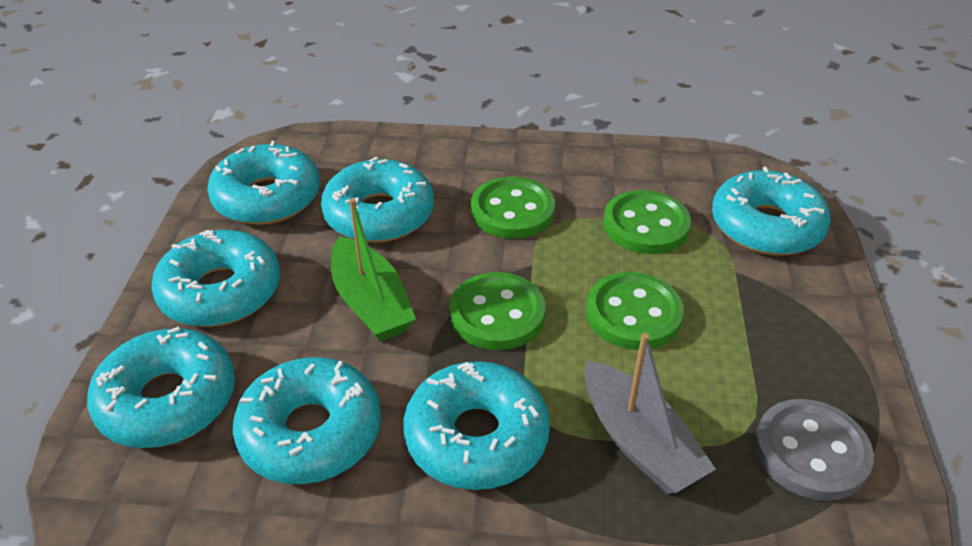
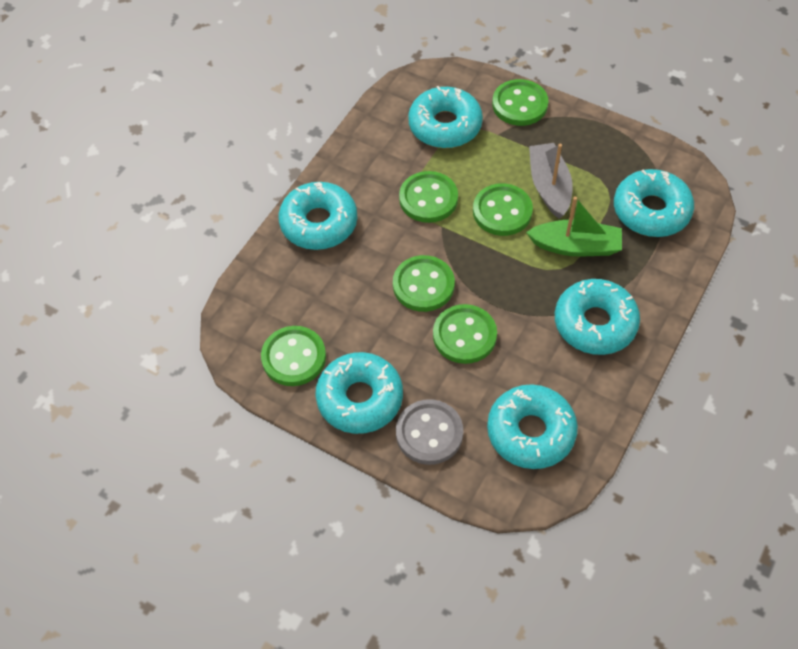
green button: [449,272,545,350] [471,177,555,239] [586,272,684,350] [603,190,691,254] = 4 -> [261,326,326,386] [393,255,455,312] [399,171,458,223] [433,304,497,364] [473,183,533,236] [492,79,548,126] = 6
turquoise donut: [87,327,235,448] [151,230,280,327] [207,141,320,225] [233,357,381,484] [321,157,434,243] [404,361,550,490] [712,167,831,256] = 7 -> [279,182,357,250] [315,352,403,434] [408,86,483,148] [487,384,578,469] [555,279,640,355] [614,169,694,237] = 6

